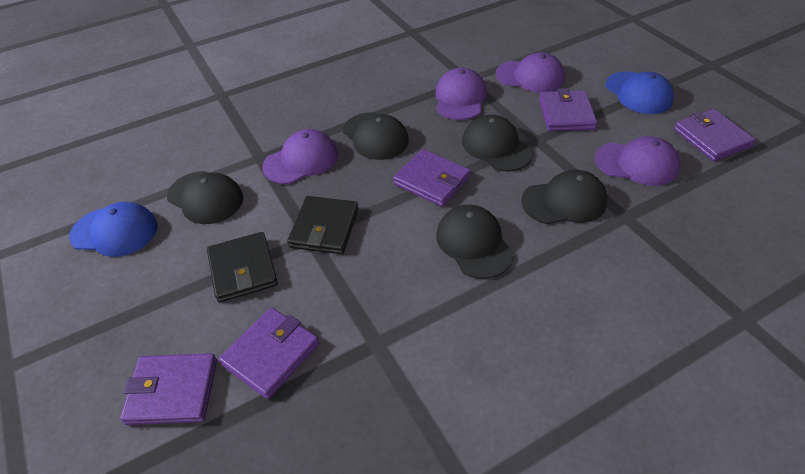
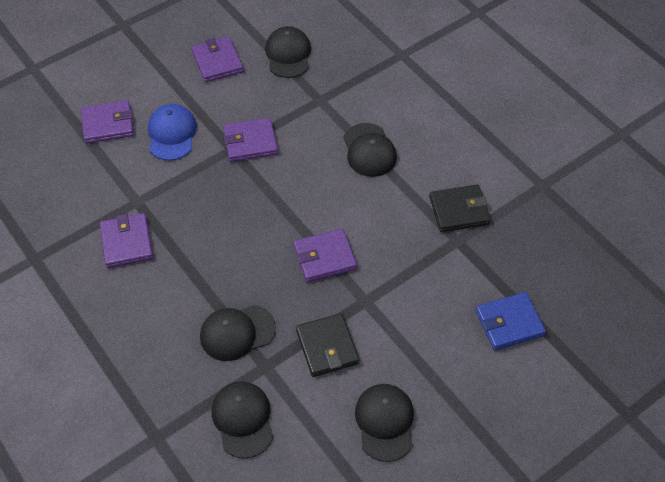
blue cap: [69,202,157,257] [605,71,674,114] = 2 -> [148,104,197,161] = 1
blue wallet: none = 0 -> [476,292,546,350] = 1
purple cap: [262,129,338,184] [435,68,487,120] [496,52,565,92] [595,136,680,186] = 4 -> none = 0

